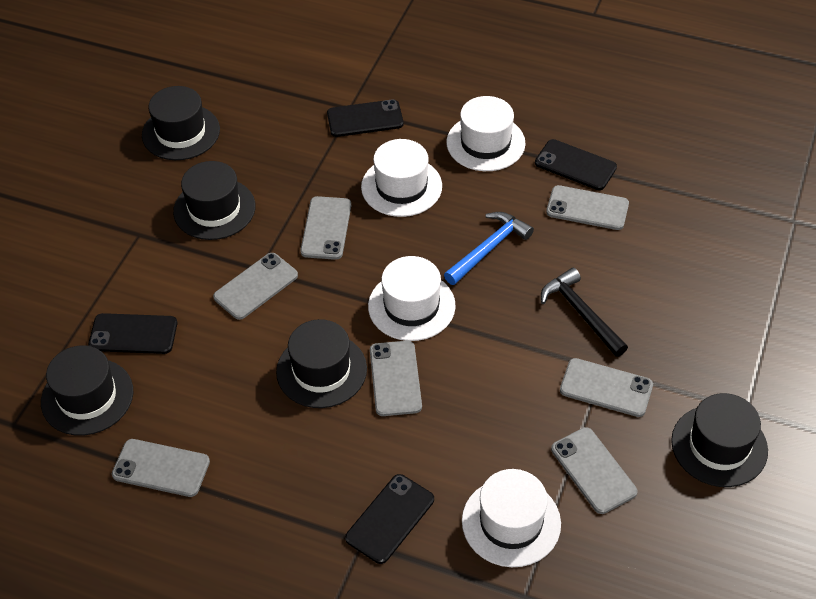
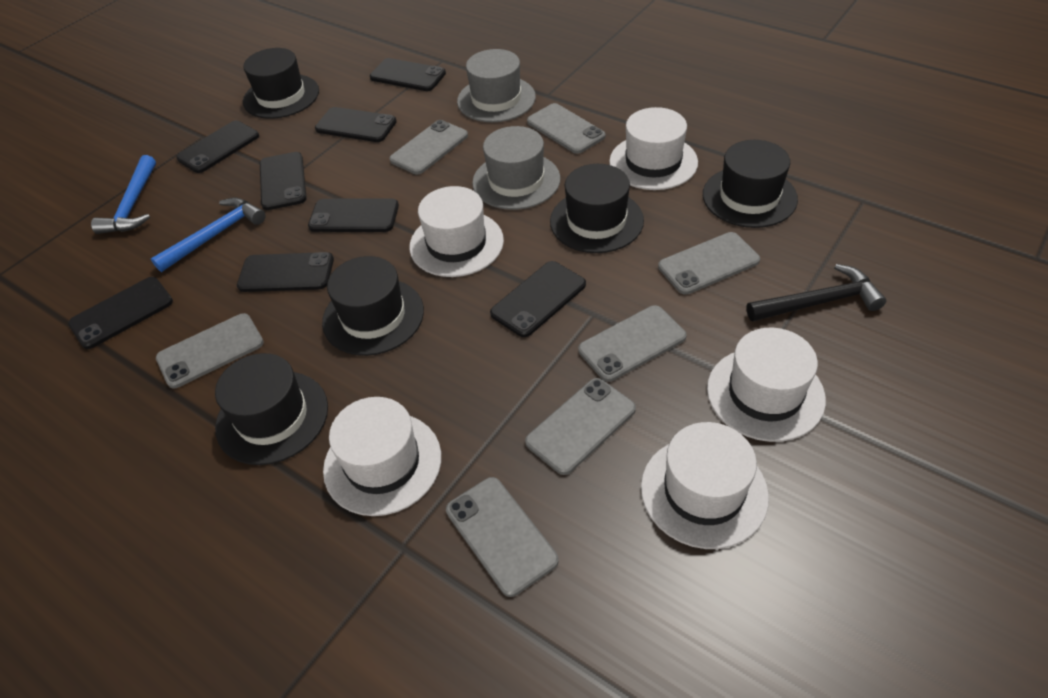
black phone: [88,313,177,354] [327,99,404,137] [345,474,434,564] [535,139,617,190] = 4 -> [68,277,173,349] [176,120,259,173] [237,252,334,292] [260,152,307,210] [308,199,399,232] [315,107,397,142] [370,58,446,91] [490,261,586,337] = 8
blue hammer: [444,212,534,285] = 1 -> [91,155,156,234] [151,197,266,272] = 2
grey hat: none = 0 -> [457,49,536,122] [472,126,560,210] = 2
white hat: [361,139,442,217] [368,256,456,341] [446,96,525,171] [462,469,561,567] = 4 -> [323,397,441,516] [409,186,504,277] [609,107,698,190] [641,422,769,549] [707,328,826,442] = 5

